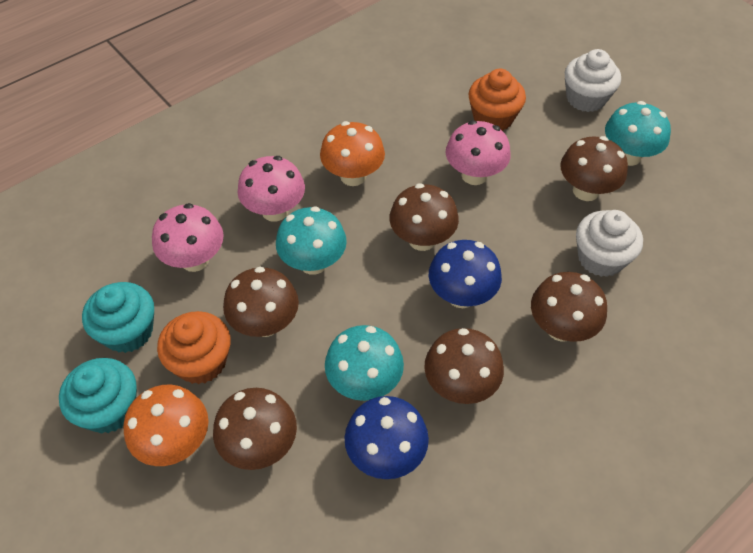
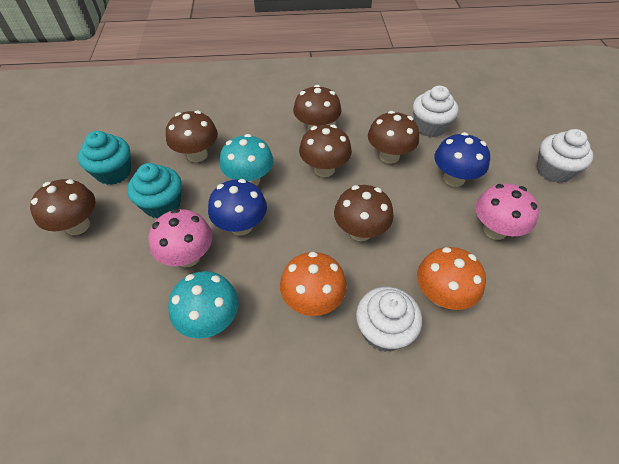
orange cupcake: [157,311,231,384] [469,69,526,131] = 2 -> none = 0
pink mushroom: [152,203,224,272] [237,156,305,221] [446,120,510,185] = 3 -> [149,209,212,267] [475,183,539,240] = 2
turquoise mushroom: [276,206,347,275] [325,325,404,401] [605,101,671,166] = 3 -> [168,271,239,339] [219,134,273,186] = 2
white cupcake: [565,49,621,112] [576,210,643,277] = 2 -> [356,287,422,352] [413,86,459,137] [537,129,593,183] = 3

